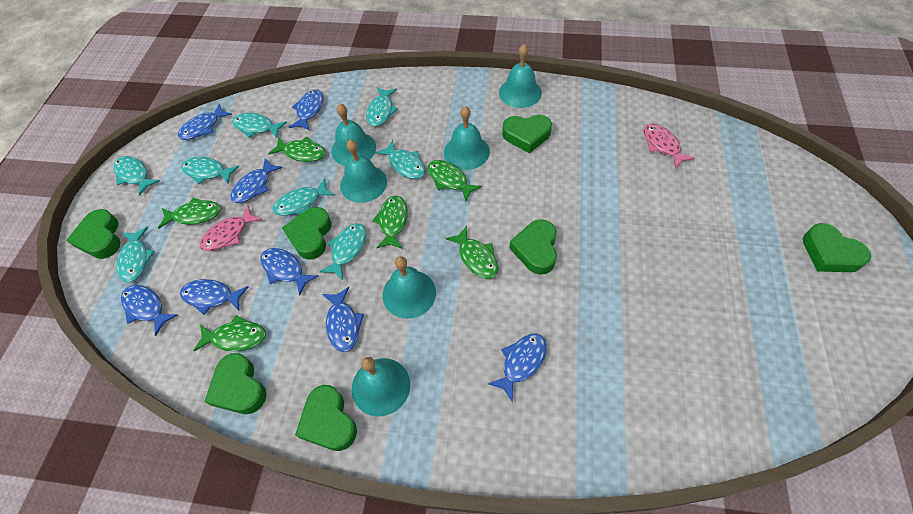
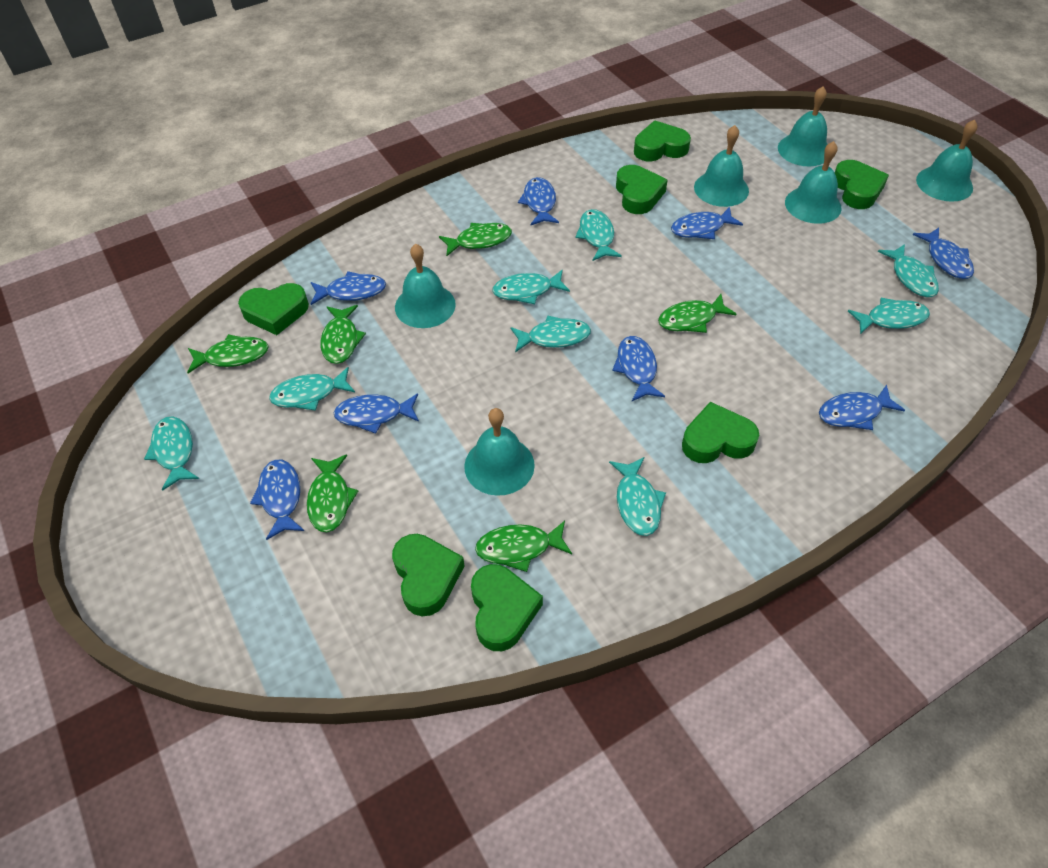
pink fish: [200,205,262,251] [644,123,695,169] = 2 -> none = 0

